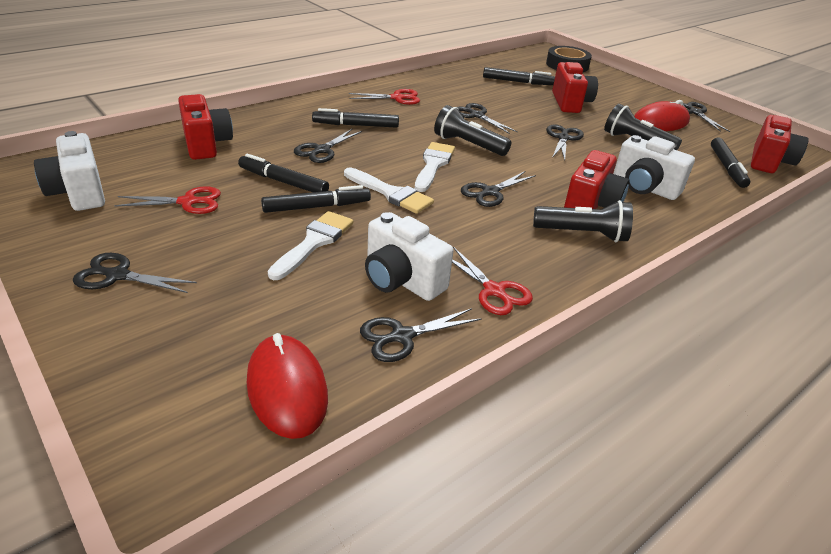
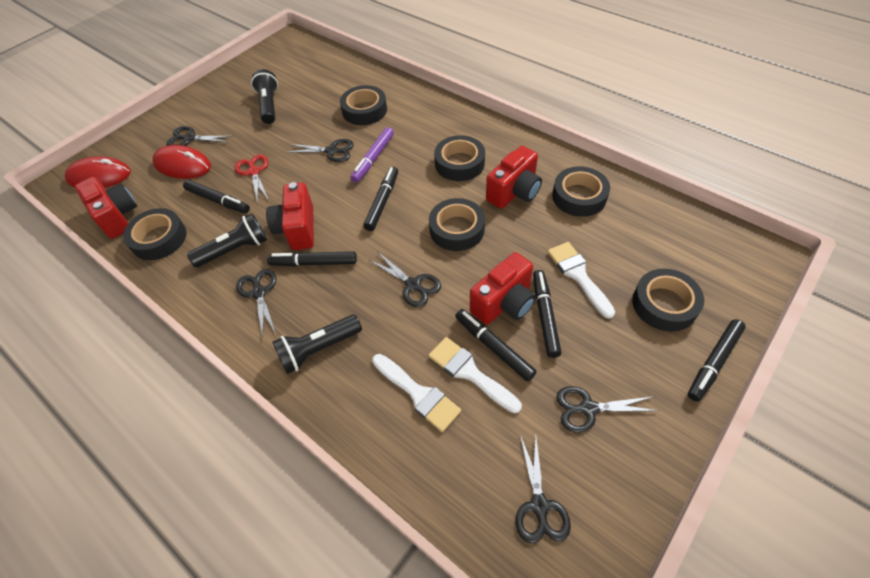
black marker: [238,154,329,192] [261,185,371,213] [312,108,399,128] [483,67,555,85] [711,138,750,188] = 5 -> [183,180,250,214] [267,251,357,266] [363,167,398,231] [455,309,537,381] [533,270,562,358] [688,319,746,402] = 6
black scissors: [73,253,197,293] [294,129,362,163] [360,308,482,362] [457,103,518,134] [461,171,536,207] [546,125,584,160] [683,102,730,132] = 7 -> [167,126,233,146] [236,269,276,339] [287,139,354,162] [369,251,441,307] [516,435,571,544] [556,386,659,433] = 6
black tape: [546,46,592,72] = 1 -> [123,208,186,260] [340,85,387,125] [429,198,485,251] [434,135,485,181] [552,166,610,217] [632,269,704,332] = 6
purple marker: none = 0 -> [351,127,394,183] = 1
red scissors: [114,186,221,214] [349,89,420,105] [452,247,533,315] = 3 -> [235,154,268,204] = 1
white camera: [34,131,105,211] [365,212,453,301] [613,135,695,200] = 3 -> none = 0

